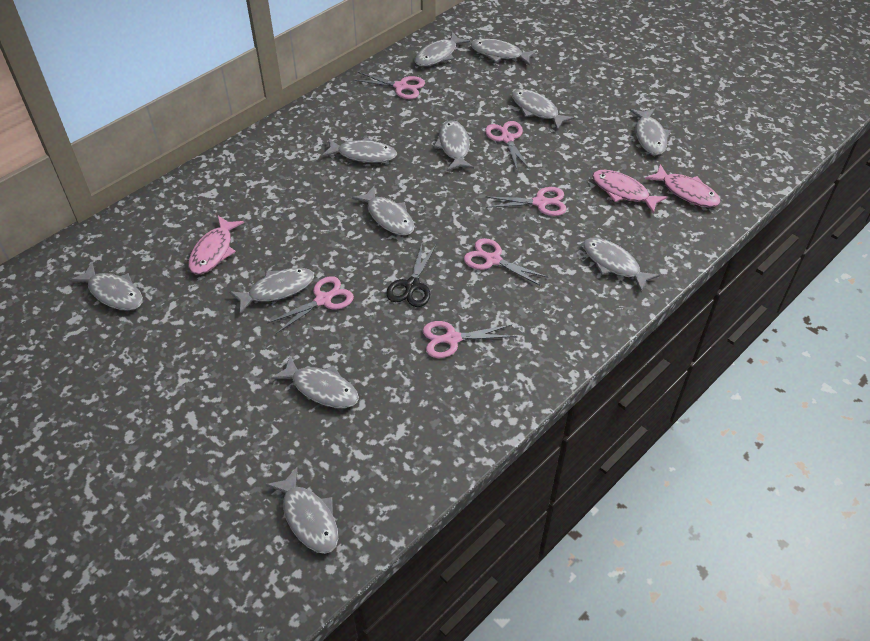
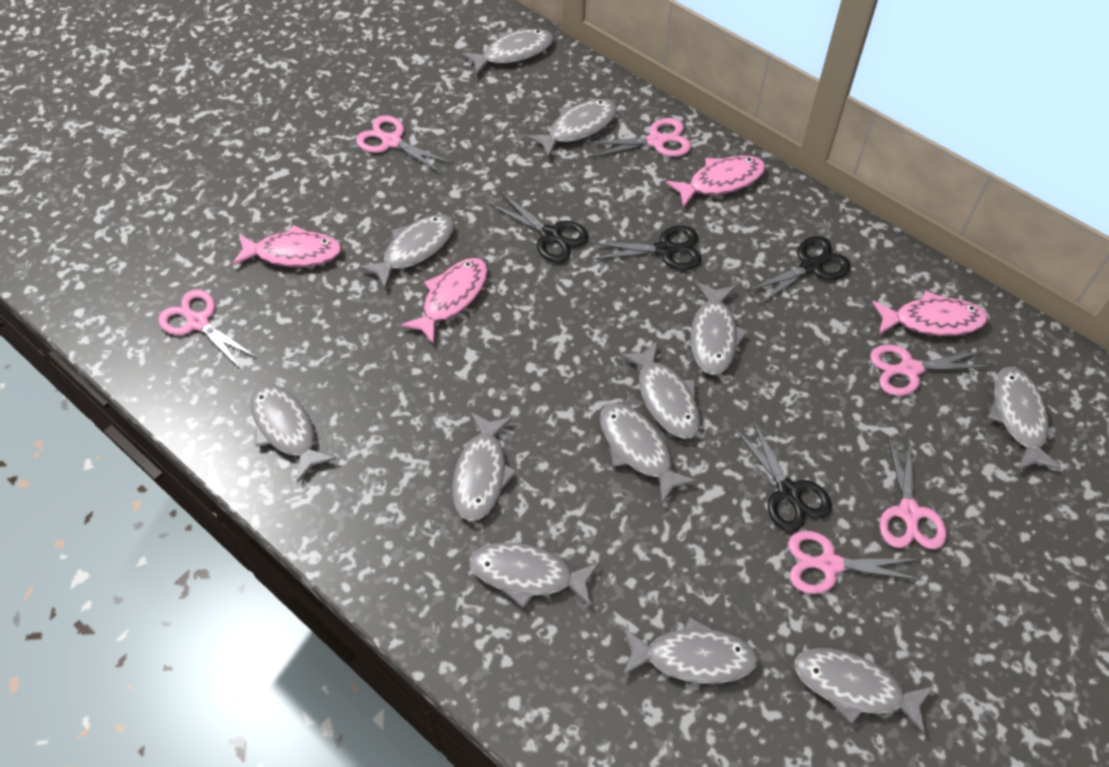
black scissors: [386,244,436,307] = 1 -> [488,192,588,263] [590,226,701,270] [734,419,832,531] [746,236,850,306] = 4
pink fish: [189,216,244,274] [592,170,667,214] [645,164,721,207] = 3 -> [232,225,342,267] [401,258,488,344] [666,155,766,208] [872,291,988,336] = 4

